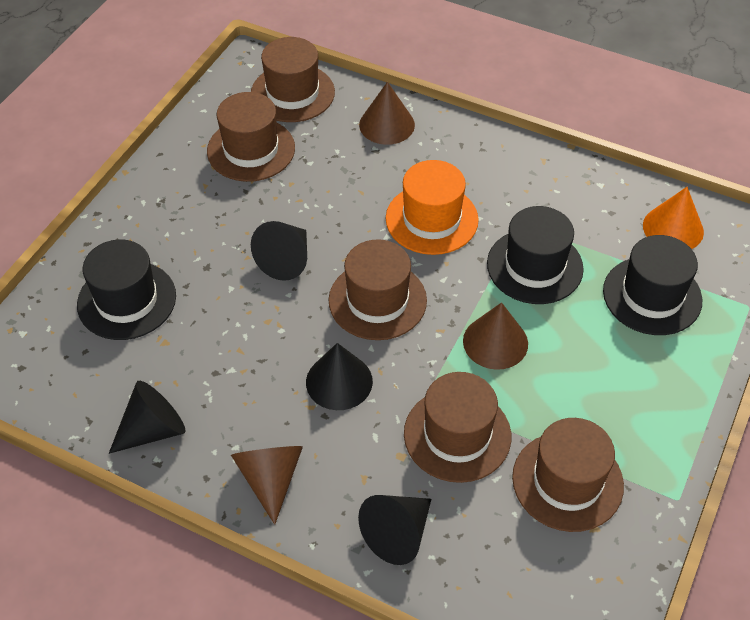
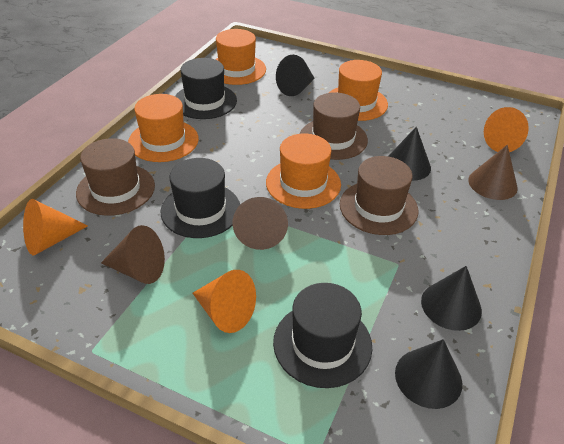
brown hat: [207,92,295,182] [251,37,335,122] [329,239,427,340] [404,372,511,483] [512,418,624,532] = 5 -> [76,138,155,216] [300,92,368,160] [340,156,418,235] = 3
orange cone: [643,187,704,249] = 1 -> [23,199,88,255] [193,270,256,333] [484,107,529,152] = 3
orange hat: [386,160,479,255] = 1 -> [128,94,199,162] [215,29,266,85] [266,134,341,209] [329,60,388,121] = 4

